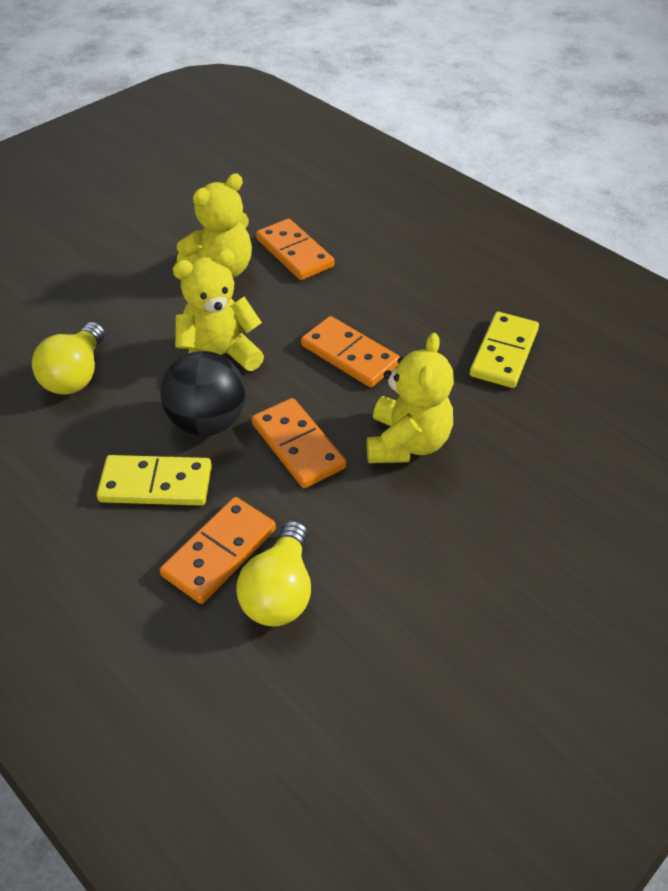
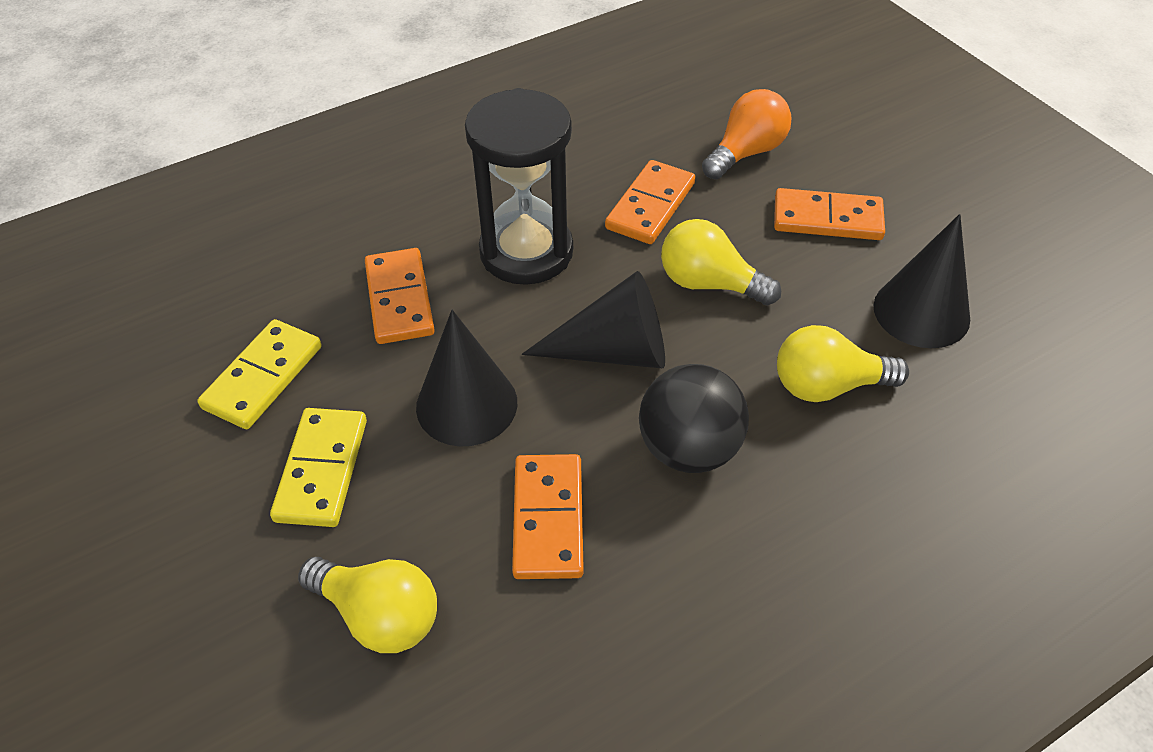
black cone: none = 0 -> [416,310,517,447] [522,271,665,368] [873,214,970,348] = 3
black hourglass: none = 0 -> [465,88,573,285] = 1
orange light bulb: none = 0 -> [702,89,792,179] = 1
yellow light bulb: [32,322,105,395] [236,520,311,626] = 2 -> [298,557,437,653] [661,219,781,305] [777,325,909,402] = 3
yellow teddy bear: [173,249,264,371] [177,173,252,278] [367,333,454,463] = 3 -> none = 0

